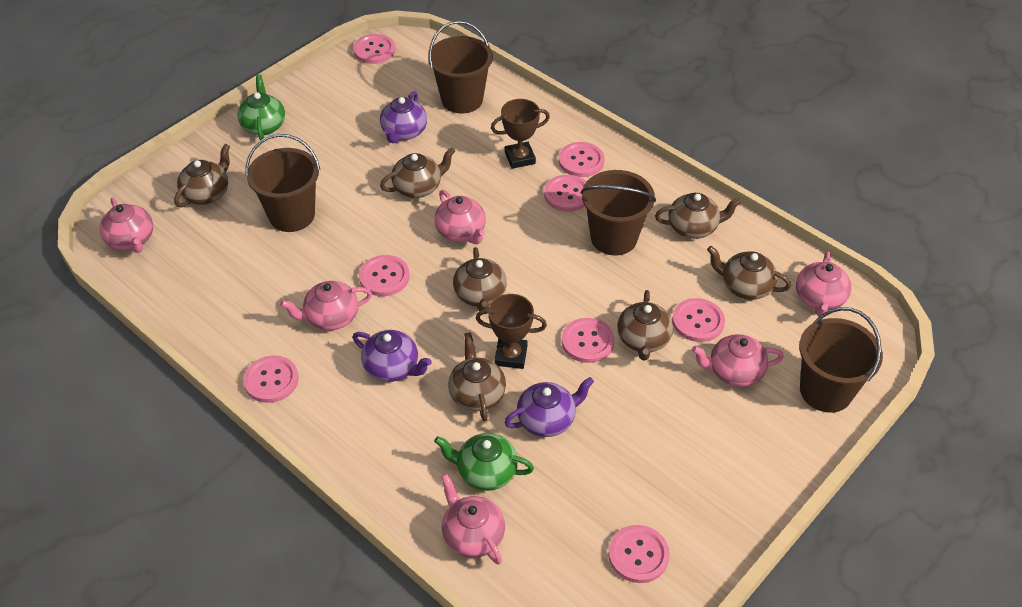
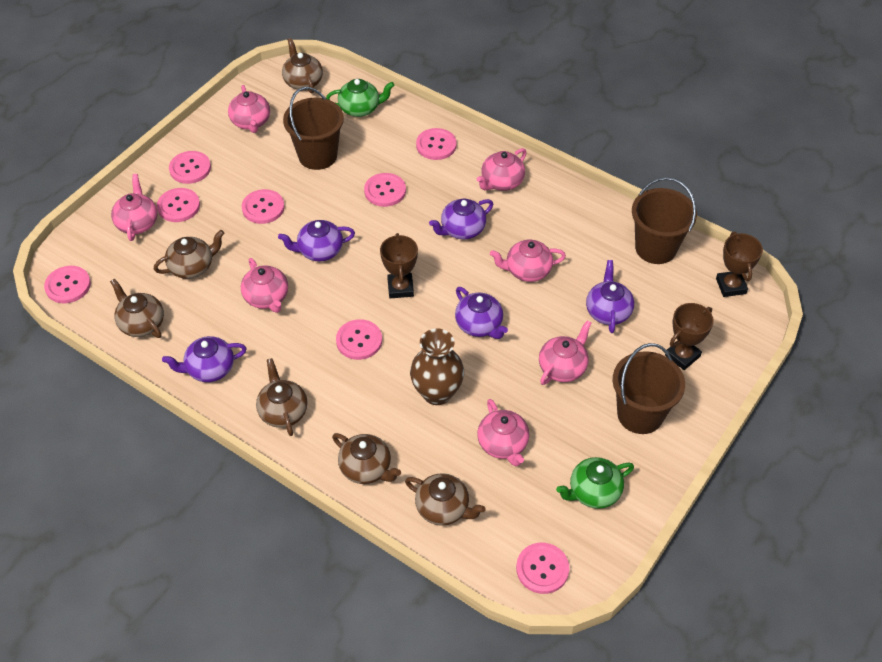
brown bucket: [245,134,320,232] [428,21,493,114] [581,170,656,255] [799,307,883,413] = 4 -> [283,87,344,170] [613,343,685,434] [632,177,697,264] = 3
brown teapot: [174,143,230,208] [380,147,455,198] [448,332,506,421] [453,247,507,312] [617,290,673,361] [655,193,742,239] [707,246,791,300] = 7 -> [110,279,164,338] [154,230,224,279] [256,358,307,436] [282,38,323,93] [332,433,401,484] [405,473,486,526] = 6
brown trophy: [476,294,547,369] [491,99,550,169] = 2 -> [380,233,418,298] [665,303,714,370] [716,232,763,297] = 3
brown vase: none = 0 -> [410,329,464,405] = 1
pink teapot: [100,198,153,253] [280,281,372,330] [435,190,486,244] [441,474,505,565] [692,334,784,387] [796,251,851,316] = 6 -> [111,174,157,241] [228,85,270,133] [241,258,288,313] [477,148,526,191] [477,399,529,466] [490,240,566,282] [539,320,592,385] = 7
purple teapot: [353,330,432,382] [380,91,427,143] [504,377,594,437] = 3 -> [162,336,247,382] [278,220,355,262] [429,198,493,239] [455,287,508,339] [586,260,634,333] = 5

